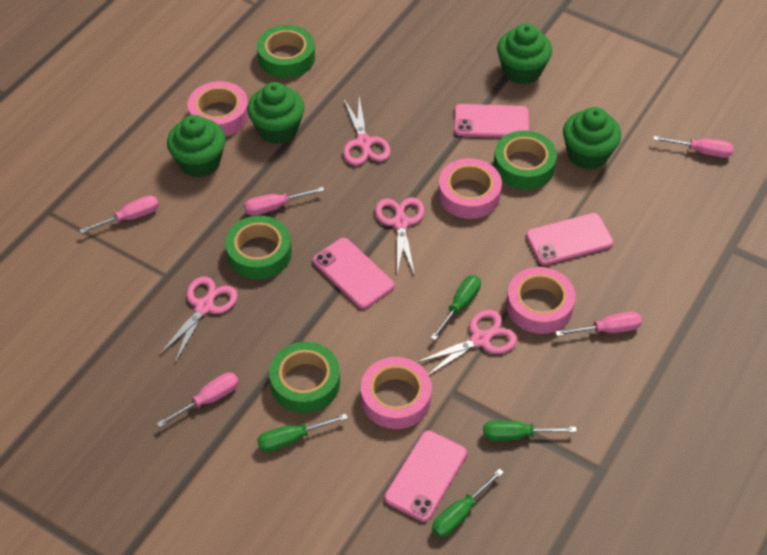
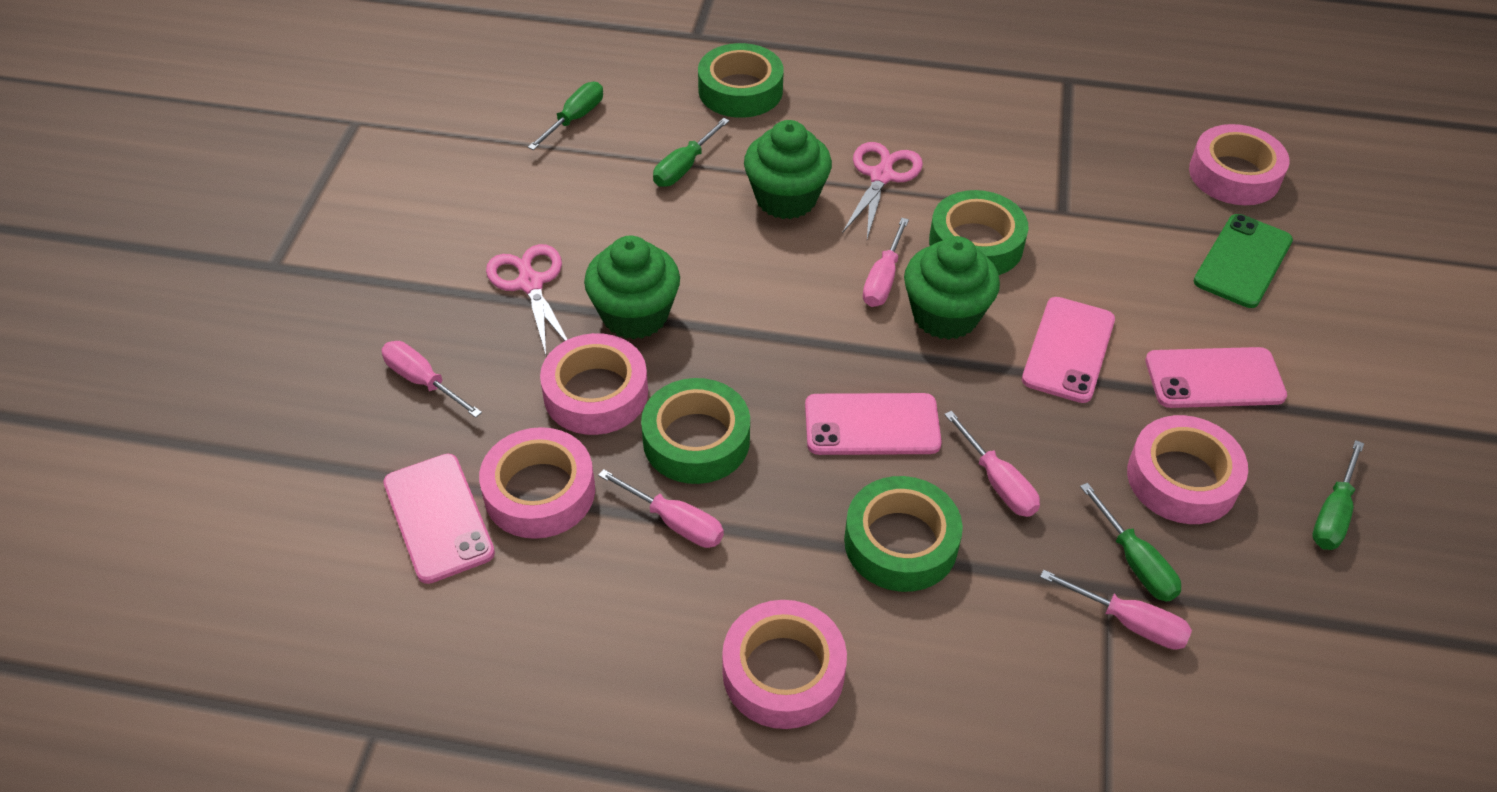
green cupcake: [167,115,226,178] [247,82,305,144] [497,23,552,84] [563,107,621,170] = 4 -> [584,236,680,339] [744,120,832,219] [904,236,1000,340] = 3
green phone: none = 0 -> [1194,214,1293,308] = 1
pink scissors: [158,276,238,363] [343,97,391,165] [375,197,425,276] [417,310,518,375] = 4 -> [486,244,568,355] [842,142,923,239] = 2
pink tape: [187,81,249,137] [361,357,432,429] [438,158,502,219] [506,267,576,334] = 4 -> [479,427,595,539] [540,333,648,435] [722,600,847,729] [1127,415,1248,524] [1189,124,1290,205] = 5

